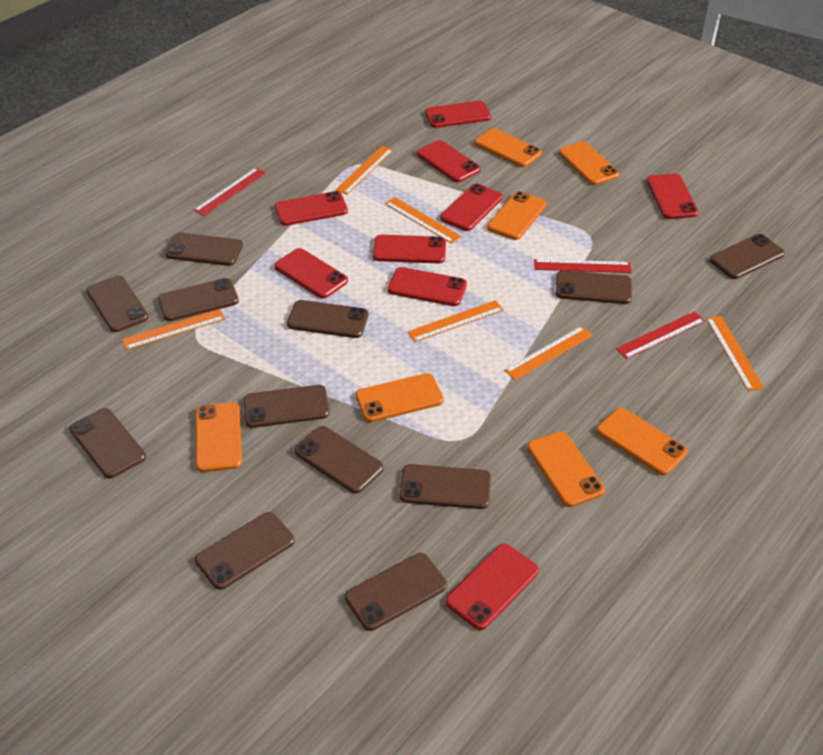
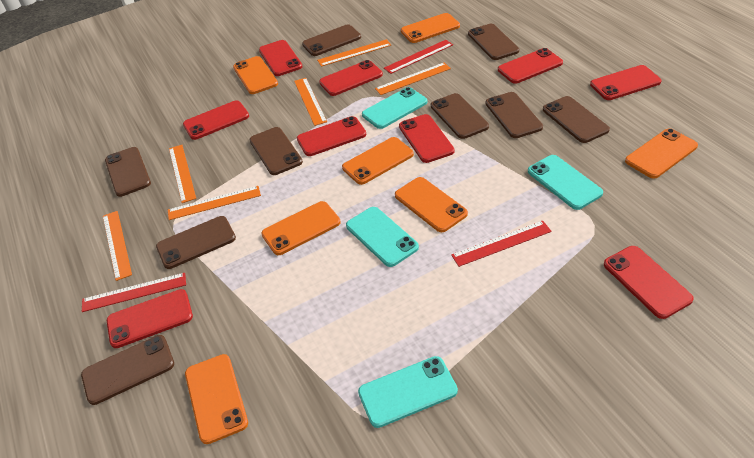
brown phone: [69,408,146,478] [86,275,149,332] [158,278,239,321] [165,233,243,266] [195,512,295,590] [243,385,329,428] [287,300,369,338] [294,426,383,494] [345,553,447,631] [400,464,491,509] [556,270,632,304] [710,234,785,279] = 12 -> [81,335,174,405] [105,147,151,197] [156,216,236,269] [249,127,303,175] [302,24,361,56] [431,93,489,139] [468,24,519,60] [486,92,543,138] [543,96,610,143] = 9
turquoise phone: none = 0 -> [346,207,419,267] [358,356,458,428] [362,87,427,129] [528,155,603,210] = 4

